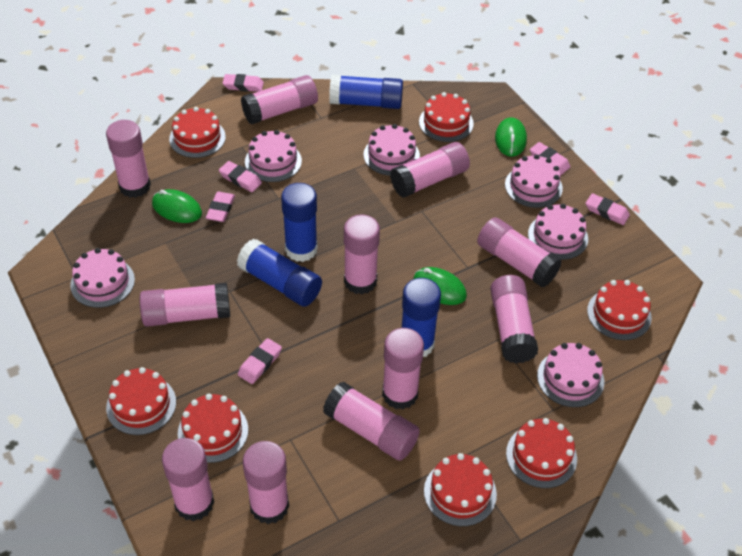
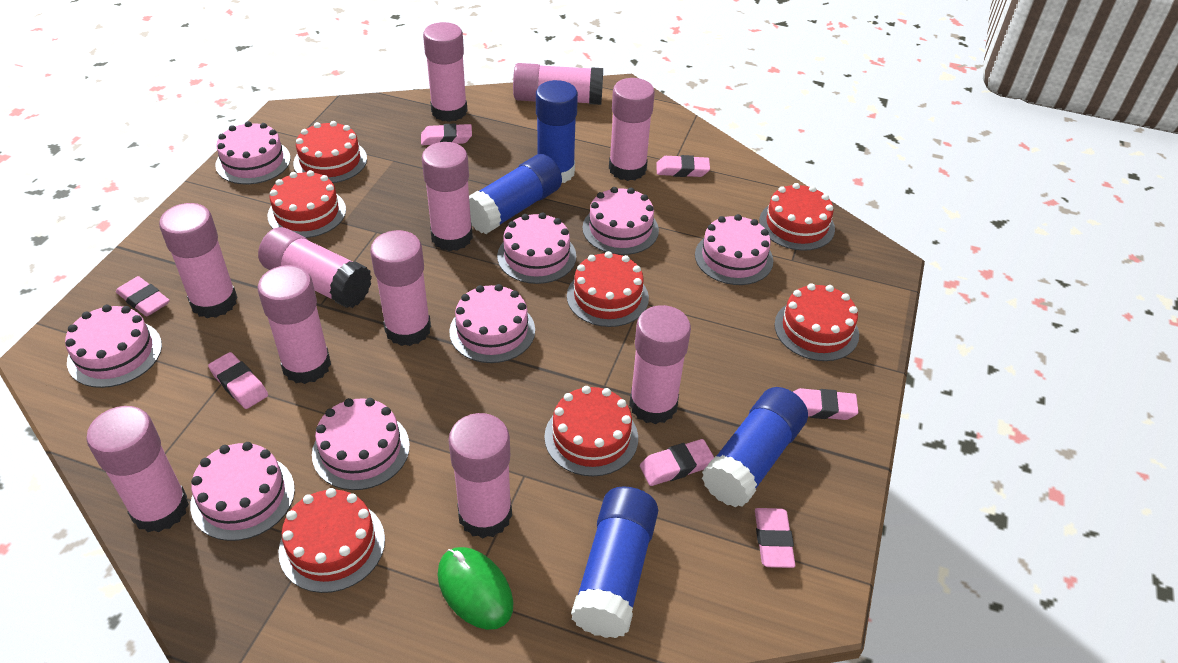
green mouse: [152,189,202,223] [413,267,467,305] [495,117,527,157] = 3 -> [438,547,513,630] = 1
pink cake: [70,248,135,308] [245,130,302,182] [363,124,420,176] [505,154,563,208] [528,204,588,260] [537,343,604,407] = 6 -> [65,305,162,388] [190,442,295,541] [215,121,291,184] [312,398,410,490] [449,284,535,363] [497,212,576,284] [582,187,659,255] [695,214,773,285] = 8
pink eraser: [206,192,235,222] [219,161,262,192] [223,74,264,92] [238,338,282,384] [530,142,570,175] [586,193,630,225] = 6 -> [116,276,170,316] [208,352,268,409] [421,123,472,145] [640,439,714,486] [656,155,710,177] [755,508,795,568] [793,388,859,420] = 7

